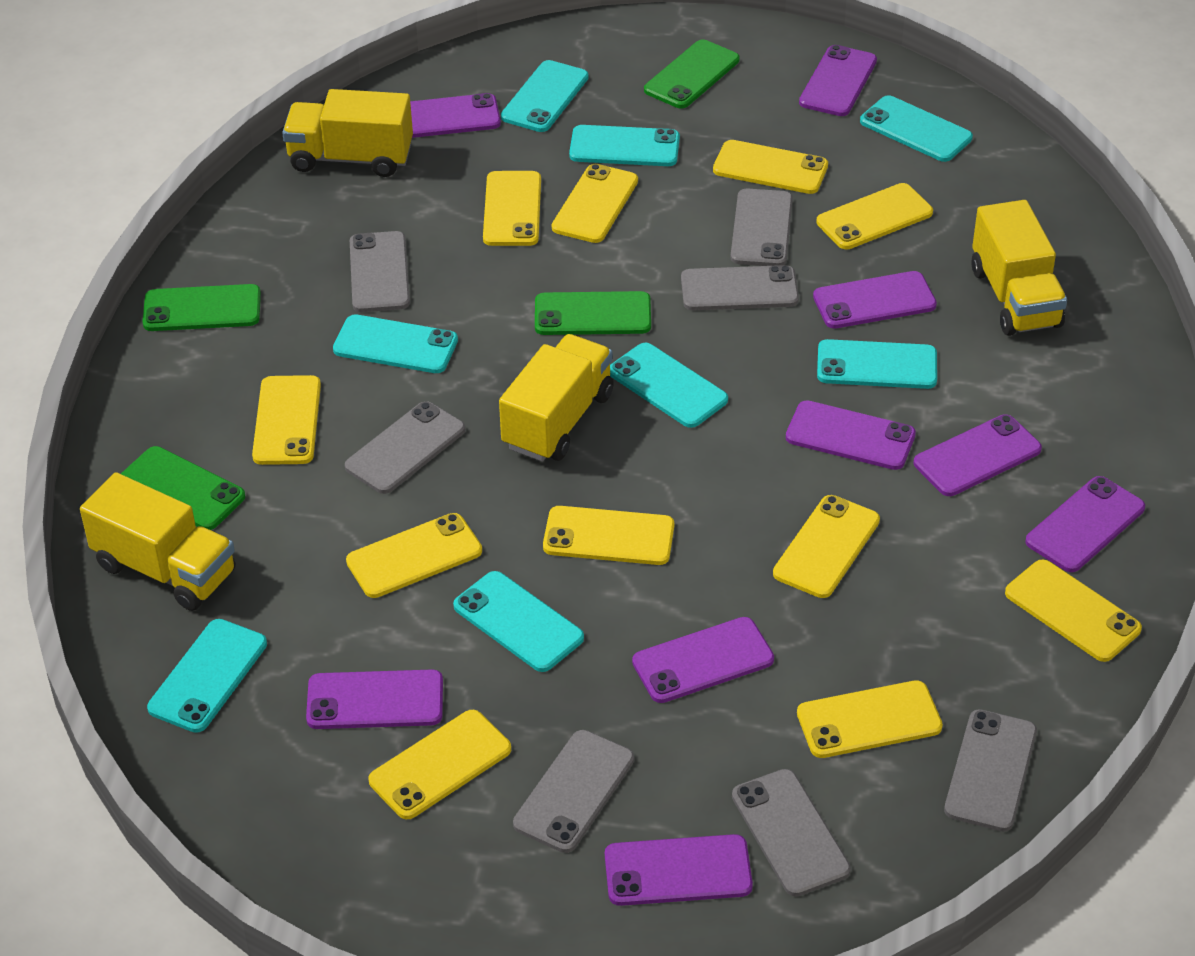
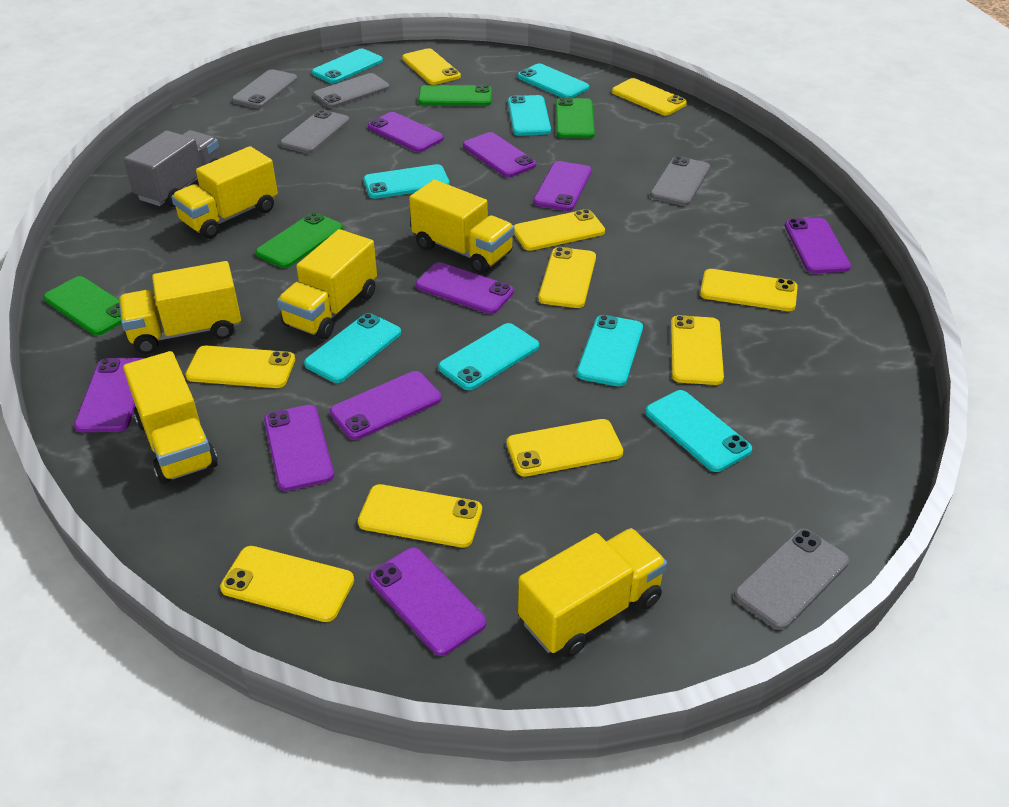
grey phone: [345,401,465,494] [350,231,410,312] [513,730,634,853] [681,265,799,310] [731,189,793,266] [732,769,851,897] [944,709,1037,832] = 7 -> [232,69,298,109] [280,109,350,153] [313,73,390,108] [650,156,710,206] [734,529,849,630] = 5
grey truck: none = 0 -> [124,130,219,207] = 1
yellow phone: [252,375,321,465] [346,513,482,598] [368,710,511,819] [483,171,541,246] [543,506,674,565] [552,164,638,243] [713,140,828,194] [773,495,880,598] [797,680,943,758] [816,183,933,249] [1005,559,1142,662] = 11 -> [185,346,295,388] [220,546,354,622] [358,484,482,548] [402,48,461,85] [507,419,623,477] [514,209,605,251] [538,247,596,308] [612,78,687,116] [671,315,724,385] [700,269,798,311] = 10
yellow truck: [80,472,235,611] [282,89,413,177] [499,334,614,462] [972,200,1067,336] = 4 -> [119,261,241,354] [123,351,218,484] [171,146,278,239] [277,229,377,340] [409,180,515,274] [518,528,667,658] = 6

